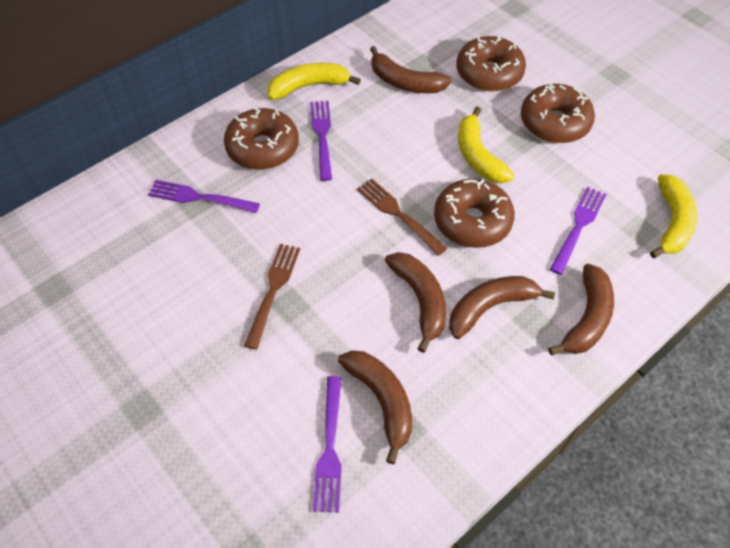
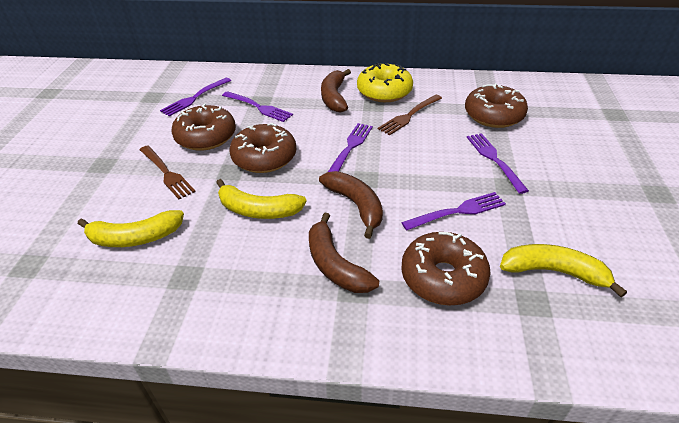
brown banana: [338,351,412,464] [370,46,451,93] [385,252,446,353] [449,276,555,339] [548,263,614,355] = 5 -> [309,213,379,293] [319,171,383,239] [321,69,351,113] = 3
purple fork: [148,180,260,213] [310,101,332,181] [313,376,342,513] [550,187,607,275] = 4 -> [160,78,231,117] [222,91,293,122] [328,123,373,172] [401,192,506,231] [467,133,529,194] = 5
yellow donut: none = 0 -> [357,63,413,102] = 1

